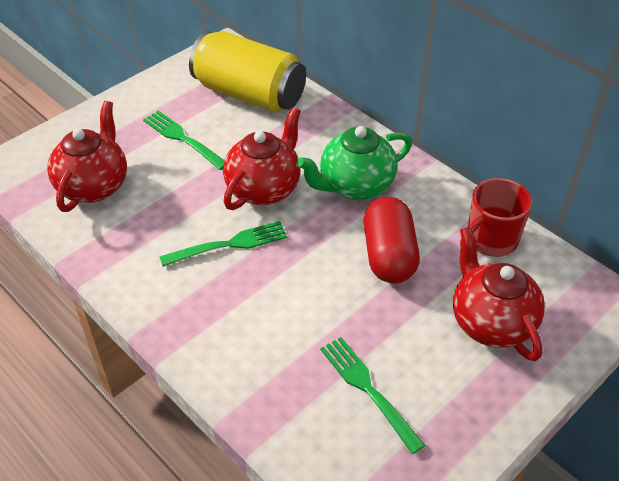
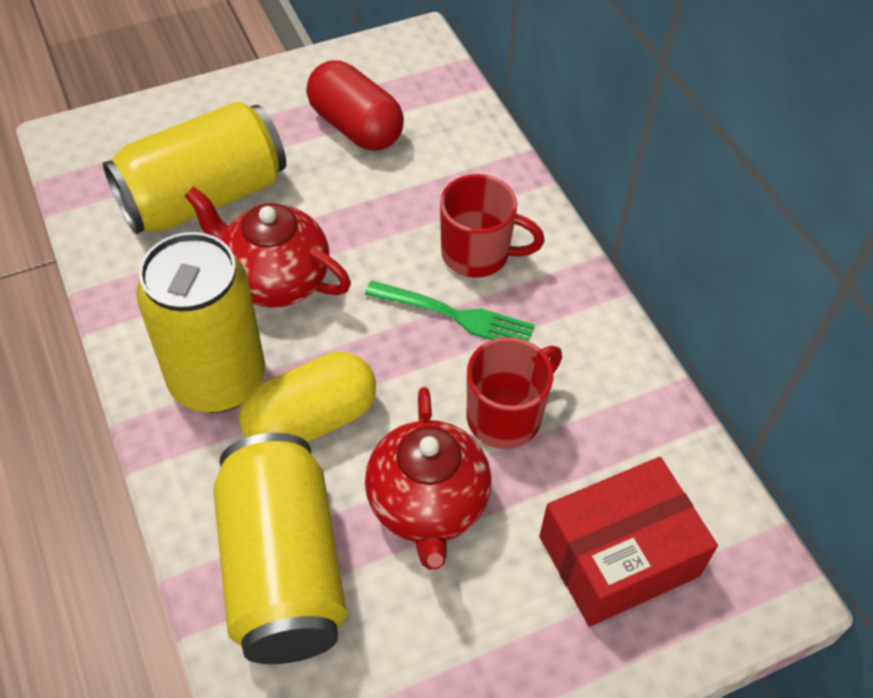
green fork: [143,110,224,170] [159,221,287,267] [320,337,426,454] = 3 -> [365,281,535,341] = 1
green teapot: [297,126,412,200] = 1 -> none = 0
red box: none = 0 -> [539,457,718,627] = 1
red mug: [460,178,532,257] = 1 -> [440,174,545,278] [467,337,562,449] = 2
red teapot: [47,101,127,212] [223,107,301,210] [453,227,545,361] = 3 -> [185,187,351,308] [365,387,491,570] = 2
yellow can: [189,31,306,112] = 1 -> [103,101,286,234] [136,232,265,413] [213,433,347,664] = 3
yellow capsule: none = 0 -> [239,352,376,442] = 1

